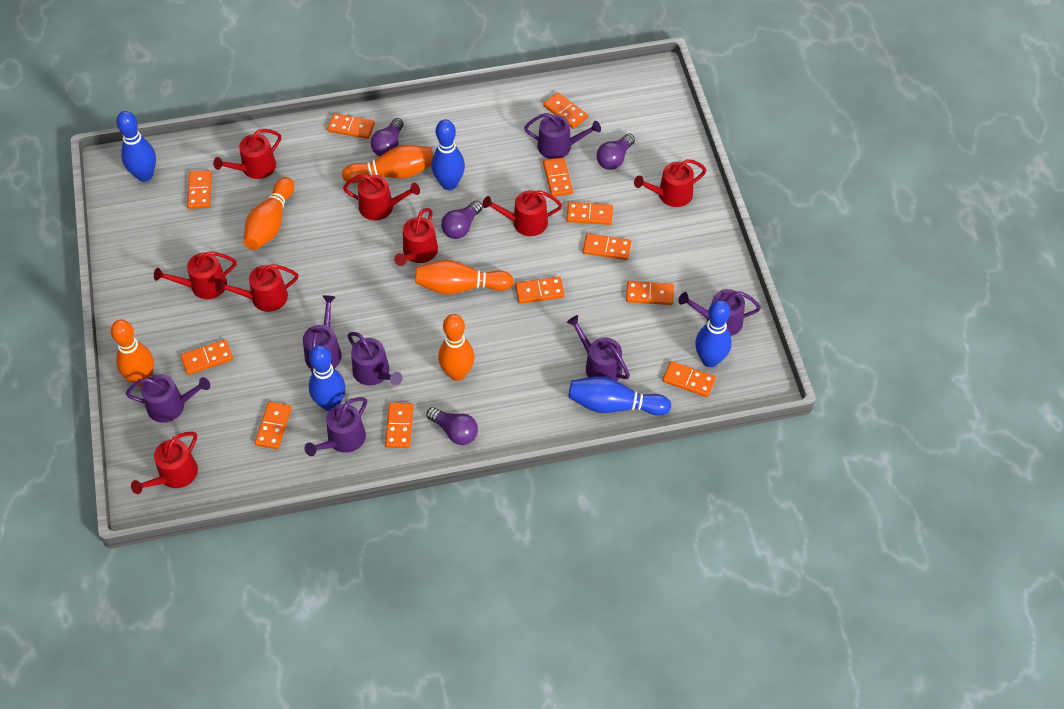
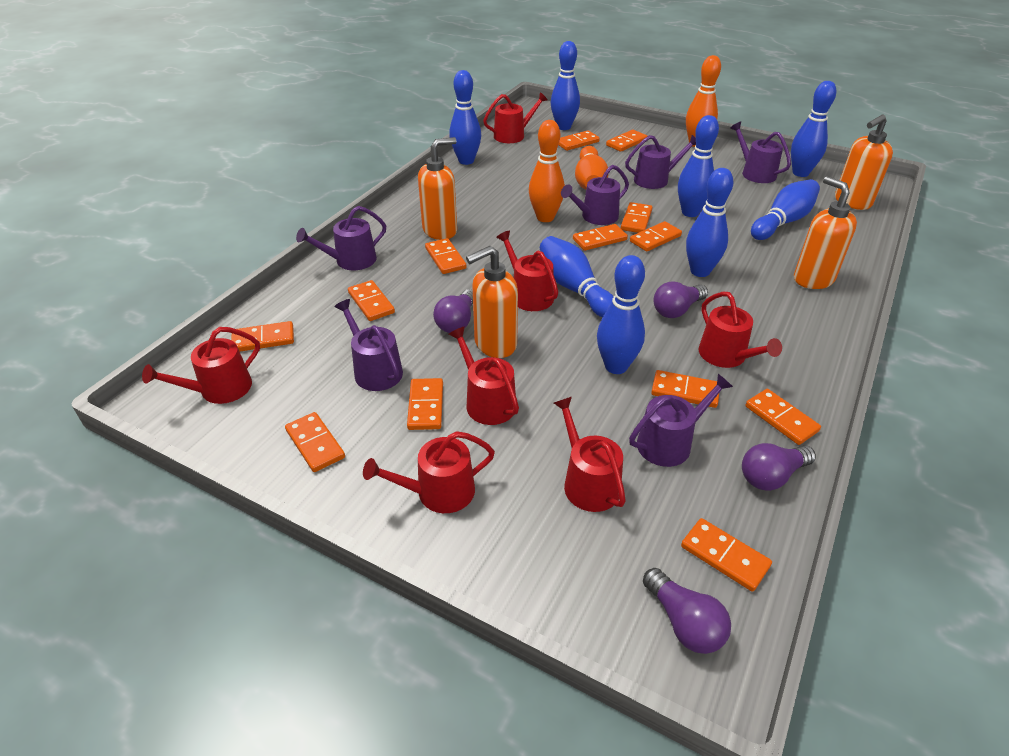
blue bowling pin: [116,111,156,182] [309,345,346,411] [432,119,465,190] [568,376,671,416] [695,300,732,367] = 5 -> [449,70,481,165] [540,236,614,317] [551,41,580,130] [597,255,645,374] [678,115,719,217] [686,168,733,277] [751,179,820,240] [791,81,836,177] = 8
orange bowling pin: [111,320,154,387] [243,177,294,250] [342,145,433,183] [415,260,514,294] [438,314,474,381] = 5 -> [529,120,565,222] [575,146,609,190] [686,55,721,147] = 3
orange domino: [180,339,233,375] [187,170,212,209] [255,402,292,449] [327,113,375,139] [385,403,413,448] [515,277,565,304] [543,92,588,129] [543,157,573,197] [566,202,613,225] [583,233,631,260] [626,281,674,305] [663,361,716,397] = 12 -> [231,321,294,352] [285,412,345,472] [348,280,395,321] [407,378,443,430] [425,238,466,274] [558,130,600,151] [573,224,628,251] [606,130,647,152] [621,202,653,233] [630,221,682,251] [651,370,719,408] [681,518,772,592] [746,389,821,445] = 13
orange soap dispenser: none = 0 -> [418,137,457,240] [466,246,518,358] [794,176,857,289] [835,115,893,210] = 4
purple watering can: [126,374,210,423] [303,295,342,373] [305,397,367,456] [348,332,403,386] [524,113,601,159] [567,315,630,381] [678,289,761,336] = 7 -> [296,206,386,270] [334,299,403,391] [561,165,629,225] [625,135,696,189] [629,374,733,467] [730,121,791,183] = 6
red watering can: [131,432,198,494] [154,251,237,299] [213,129,281,179] [215,264,298,312] [343,174,420,220] [394,208,438,266] [482,190,562,236] [634,159,706,207] = 8 -> [142,327,260,404] [363,431,495,513] [449,326,519,425] [483,92,548,143] [496,230,558,311] [554,397,626,512] [699,292,782,368] = 7

